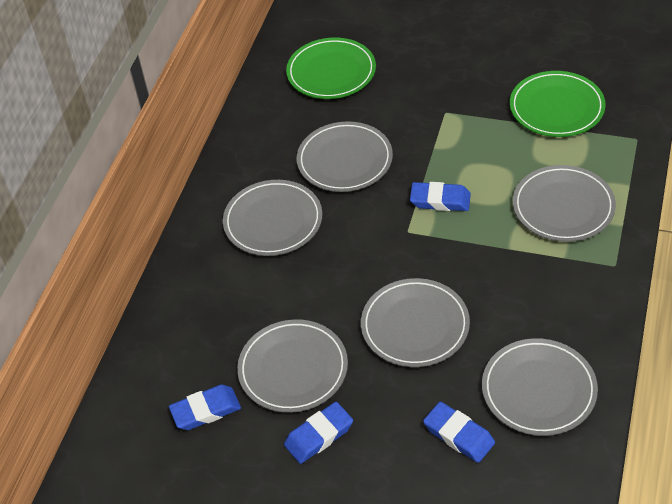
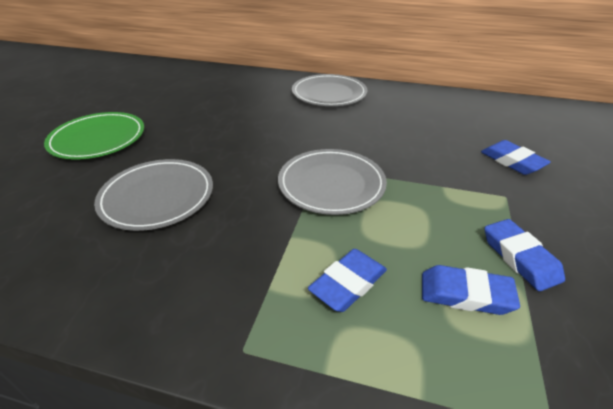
green plate: [286,38,376,99] [510,71,606,137] = 2 -> [44,112,144,160] = 1
grey plate: [223,180,322,256] [237,319,348,413] [297,121,393,192] [361,278,470,367] [482,338,598,436] [513,165,616,242] = 6 -> [94,159,213,231] [278,149,387,215] [292,74,367,106] = 3

